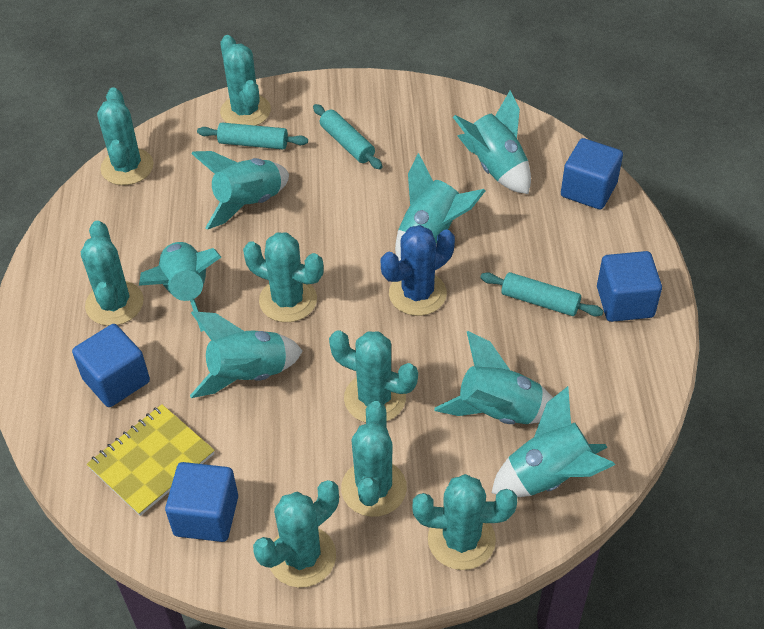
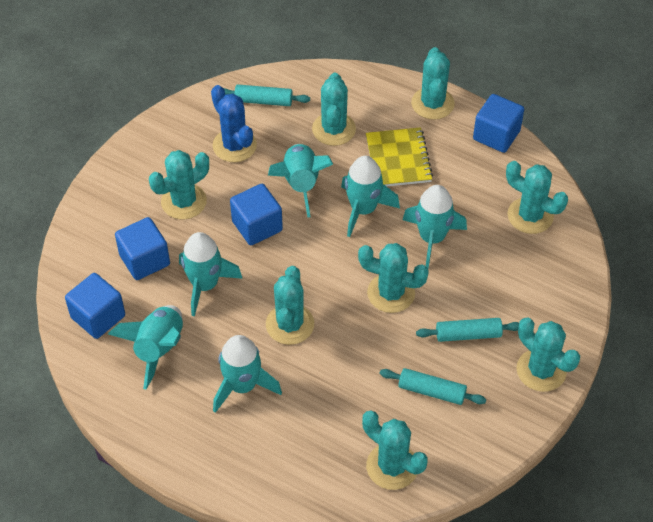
turquoise rocket: [139,242,221,332] [190,311,303,398] [191,151,289,230] [395,153,486,261] [434,331,553,424] [453,90,531,194] [492,386,615,497] = 7 -> [108,305,183,389] [179,232,243,316] [213,335,282,413] [268,144,333,217] [341,156,400,237] [403,185,467,268] = 6

